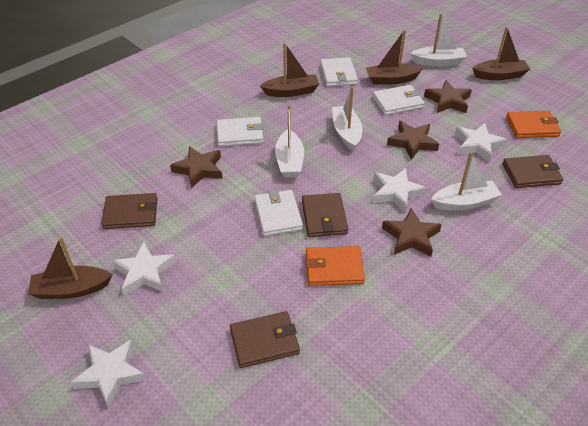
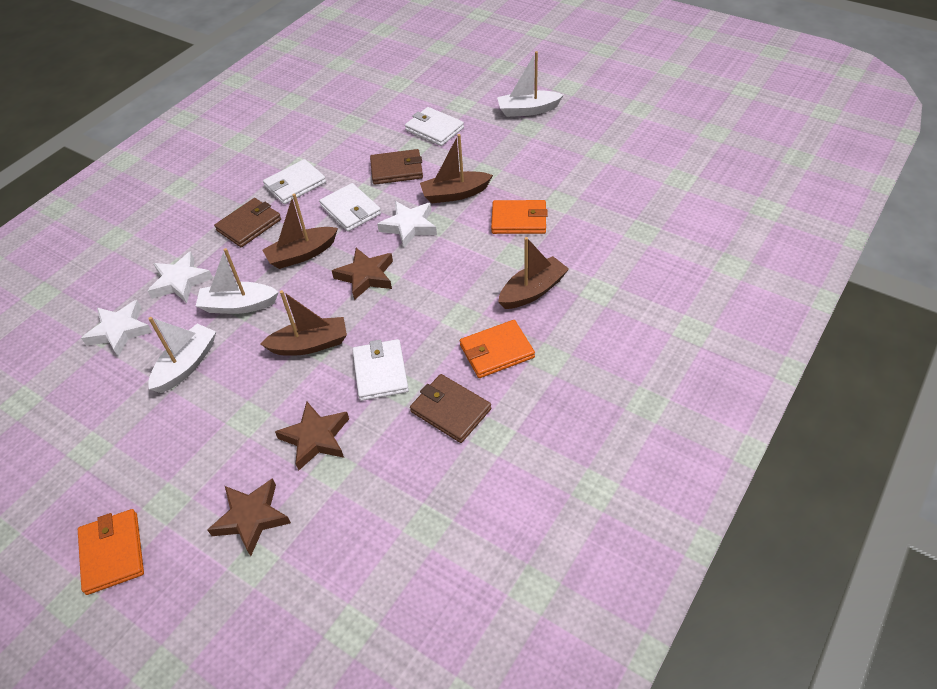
brown star: [170,146,223,188] [382,208,442,257] [387,121,439,160] [424,80,472,113] = 4 -> [208,478,291,556] [275,401,349,470] [332,248,393,300] = 3
brown wallet: [101,193,158,229] [230,311,300,368] [302,193,348,237] [503,155,563,188] = 4 -> [214,198,281,247] [370,149,423,185] [410,374,491,443] = 3
orange wallet: [305,246,365,286] [506,111,561,138] = 2 -> [78,509,144,595] [460,320,535,378] [491,200,548,234] = 3
white boat: [275,105,304,178] [332,86,363,151] [410,13,467,67] [431,152,502,211] = 4 -> [148,317,216,393] [196,248,279,314] [497,51,564,117] = 3
white star: [70,339,146,408] [112,242,175,295] [373,168,427,213] [455,123,507,162] = 4 -> [81,300,153,357] [148,251,213,303] [377,201,437,248] = 3

